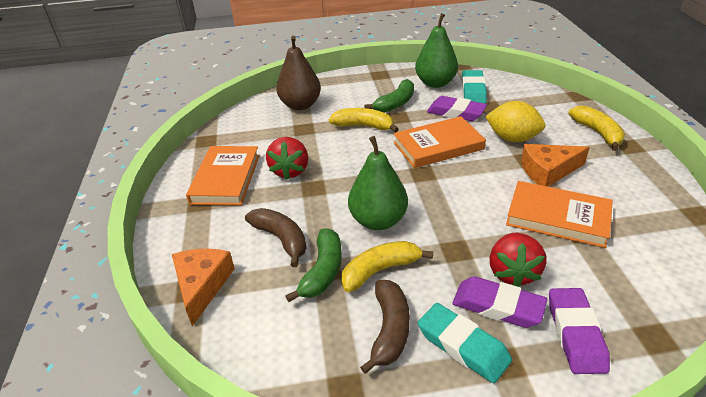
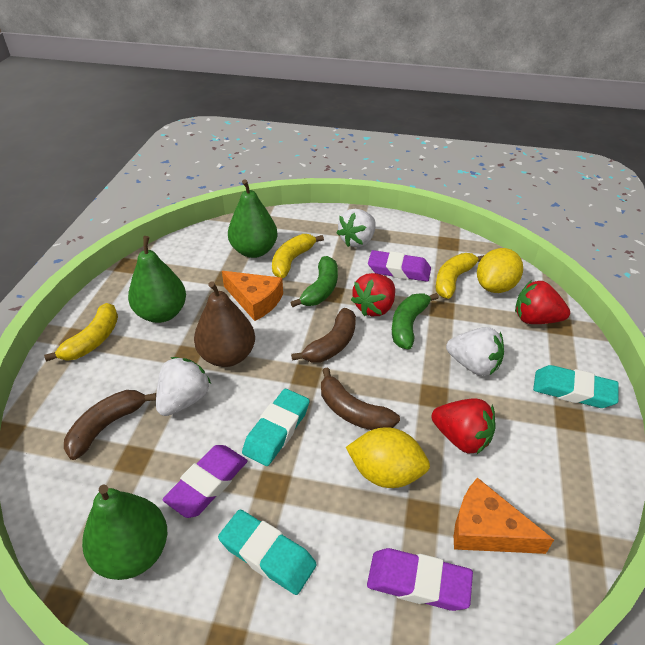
brown banana: [245,208,307,267] [360,280,410,374] = 2 -> [64,390,156,460] [291,308,356,363] [321,368,400,430] = 3
green pear: [348,136,408,230] [415,13,458,88] = 2 -> [82,484,167,580] [128,236,186,323] [228,179,278,258] = 3
orange book: [186,146,260,205] [394,116,486,168] [506,181,613,248] = 3 -> none = 0
red strawberry: [266,137,308,180] [489,233,547,287] = 2 -> [351,273,395,316] [432,399,496,454] [515,280,570,324] = 3
turquoise eraser: [418,303,512,383] [462,70,487,104] = 2 -> [218,509,317,595] [242,389,309,466] [533,365,619,408] = 3
white strawberry: none = 0 -> [156,357,211,416] [337,209,376,248] [446,327,504,376] = 3
yellow lemon: [485,101,546,142] = 1 -> [346,427,430,488] [477,248,523,293] = 2

